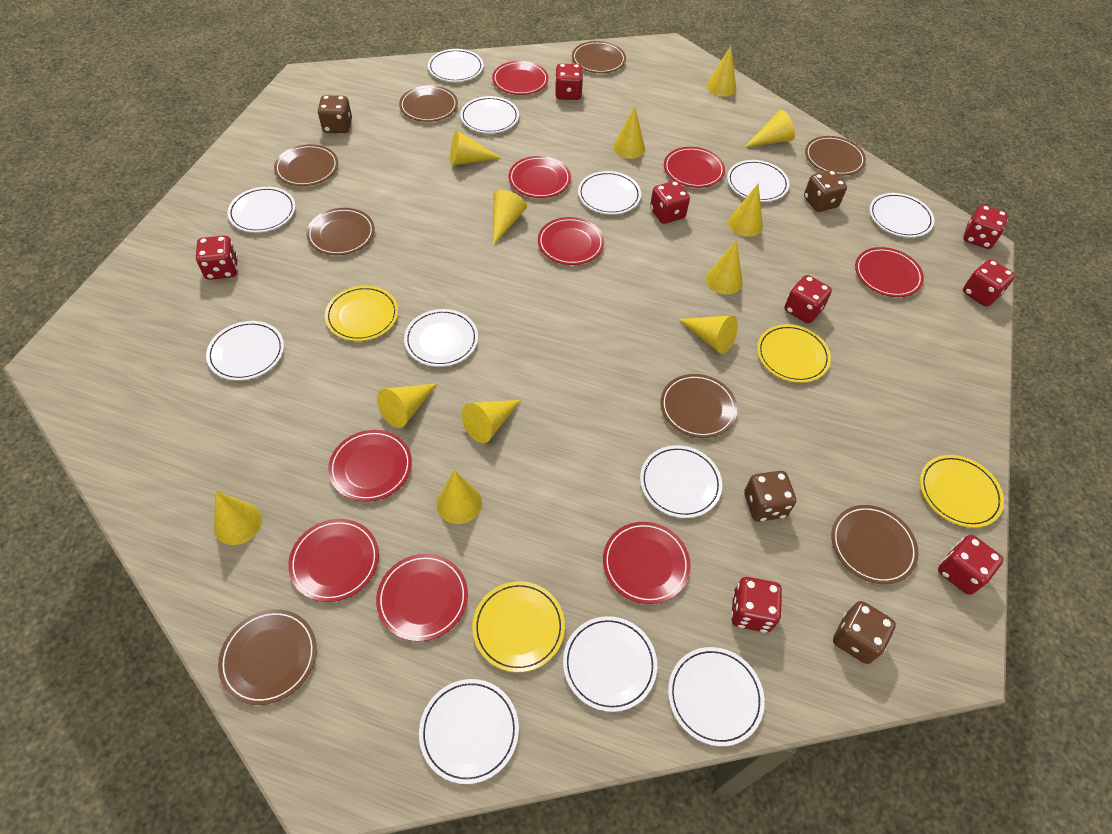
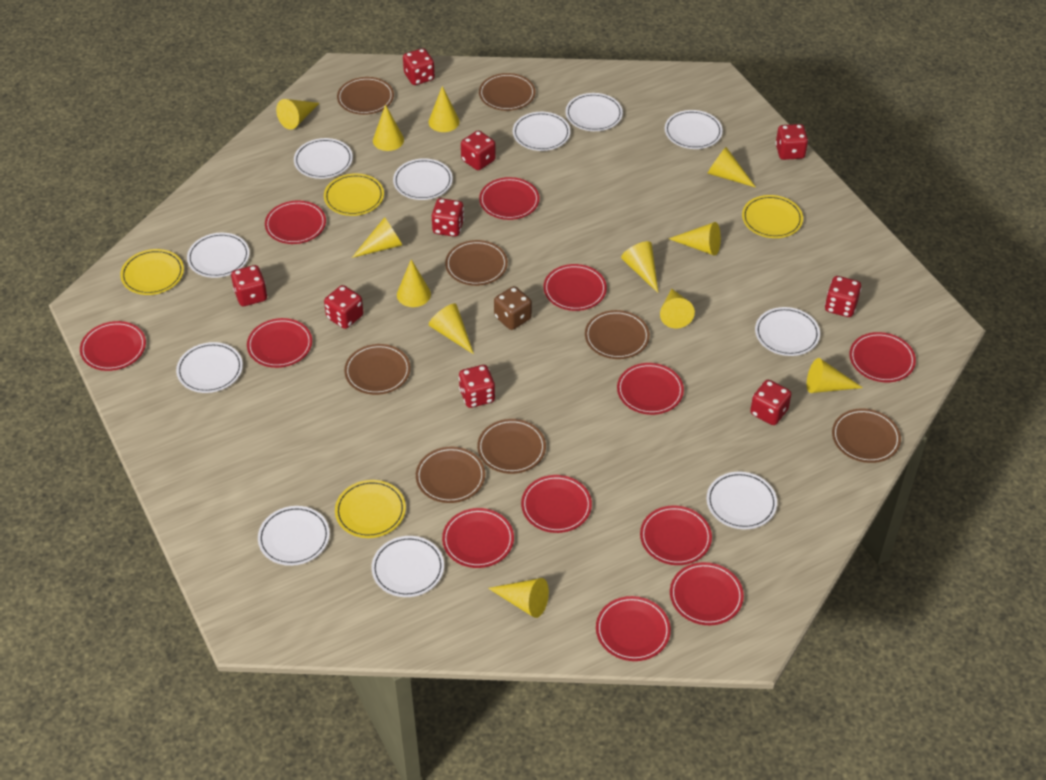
brown dice: [317,95,352,133] [744,471,796,522] [804,170,847,212] [833,601,896,664] = 4 -> [494,286,532,330] = 1
red dice: [196,236,238,280] [555,64,583,100] [650,181,690,224] [731,577,782,633] [784,275,832,323] [938,535,1003,595] [963,205,1008,249] [963,259,1015,307] = 8 -> [231,265,267,306] [324,285,363,329] [403,48,435,85] [432,198,464,237] [459,365,495,408] [461,131,496,170] [750,380,791,425] [775,124,808,160] [825,276,861,317] = 9
red plate: [288,519,379,602] [328,430,412,502] [376,554,468,641] [492,61,548,95] [508,156,571,198] [538,217,604,265] [603,522,691,604] [664,147,725,188] [855,247,924,297] = 9 -> [80,321,146,371] [247,318,312,368] [265,200,326,244] [442,508,514,568] [479,177,540,220] [521,475,592,533] [544,264,607,311] [596,596,671,661] [617,363,684,415] [640,505,712,565] [670,562,744,625] [849,332,916,382] = 12
white plate: [206,321,284,381] [227,187,296,233] [404,309,478,367] [419,679,519,784] [428,49,484,82] [460,96,519,133] [563,616,657,712] [578,171,641,215] [640,445,722,518] [668,647,765,746] [727,160,789,202] [869,193,934,237] = 12 -> [176,342,243,393] [187,233,250,278] [258,506,330,566] [294,138,353,179] [371,536,444,597] [393,158,453,200] [513,112,571,151] [565,93,623,131] [665,110,723,149] [707,472,777,529] [755,307,820,356] = 11

